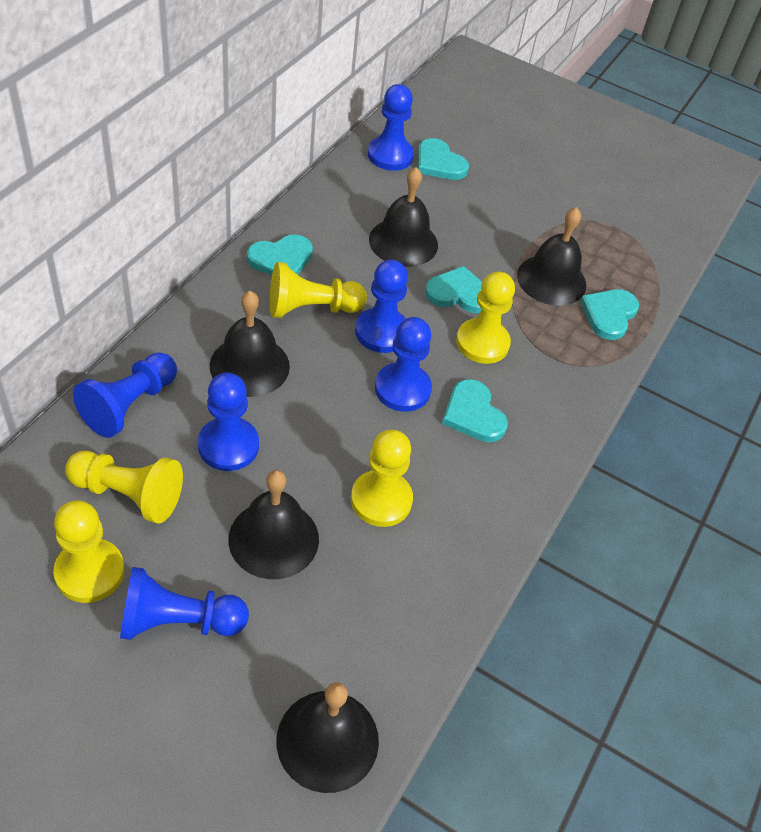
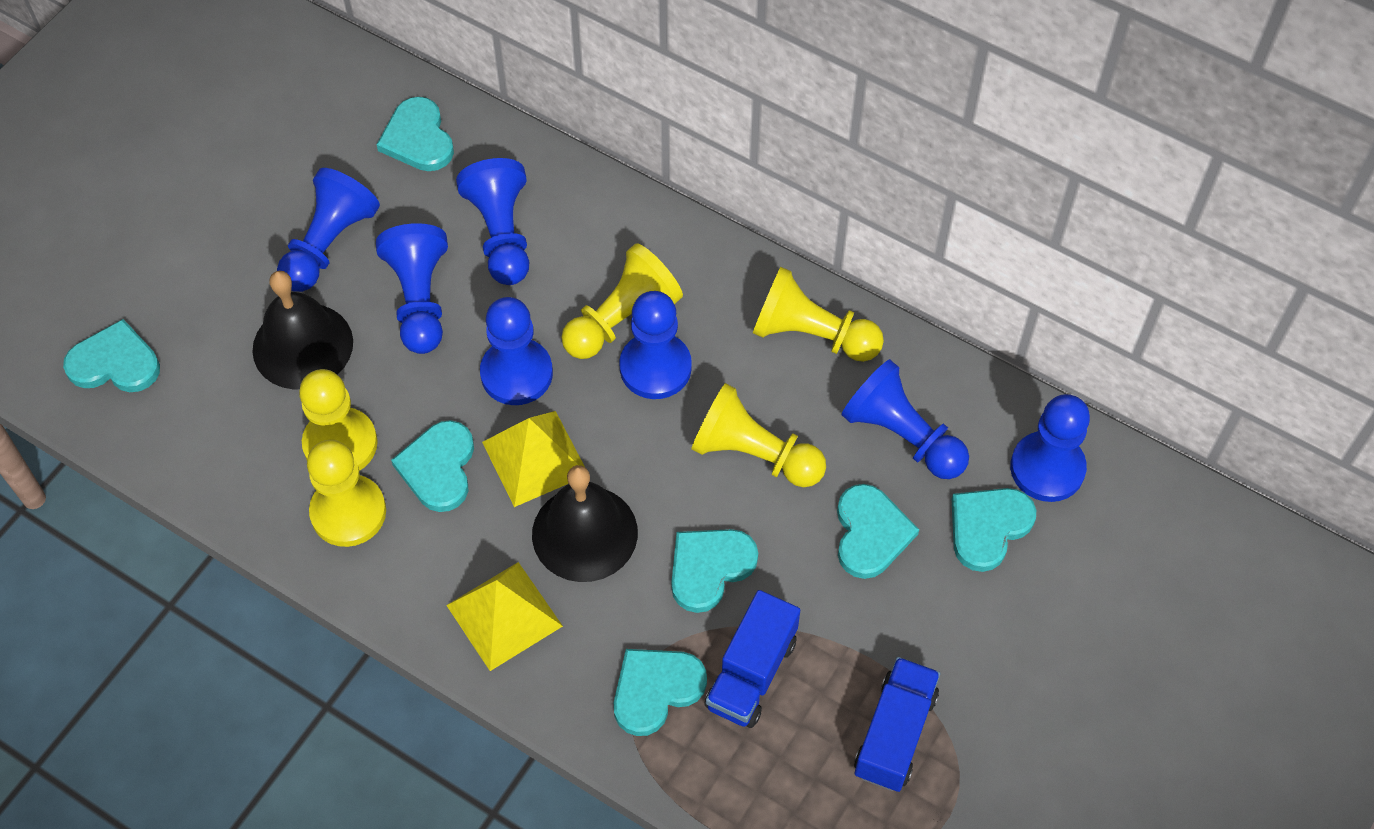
black bell: [210,291,290,397] [228,470,319,579] [277,682,379,793] [369,167,438,267] [517,207,586,306] = 5 -> [252,271,353,389] [532,465,638,582] = 2
blue pawn: [73,352,177,438] [120,567,249,640] [198,373,259,471] [355,260,408,353] [368,84,414,171] [375,317,432,412] = 6 -> [277,168,380,292] [376,223,448,354] [456,158,529,285] [480,297,553,405] [619,291,692,399] [842,359,969,479] [1010,394,1090,502] = 7
blue truck: none = 0 -> [704,590,800,728] [854,657,940,792] = 2
turquoise heart: [247,235,313,275] [418,138,469,180] [425,266,482,313] [442,379,508,442] [580,289,639,340] = 5 -> [63,319,160,392] [376,97,454,171] [391,420,474,512] [614,649,707,736] [671,529,758,613] [837,484,919,579] [952,488,1036,572] = 7
yellow pyramid: none = 0 -> [446,562,563,671] [482,411,585,507] = 2

